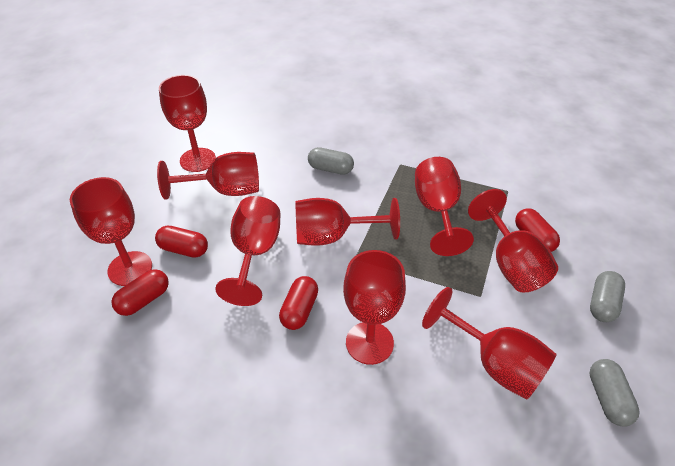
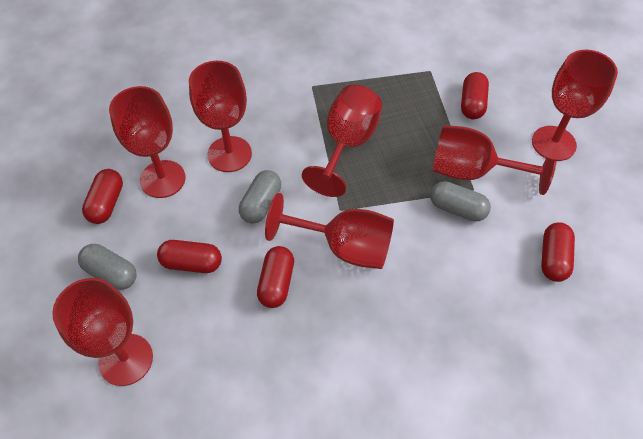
red capsule: [111,269,169,316] [155,226,208,258] [279,276,318,330] [515,208,560,252] = 4 -> [82,169,123,224] [157,240,222,273] [257,246,294,308] [461,72,489,119] [541,222,575,282] = 5
red goblet: [70,177,152,286] [157,152,259,200] [159,75,216,172] [215,196,280,306] [295,198,400,246] [343,250,406,365] [415,157,474,256] [422,287,557,399] [468,189,558,292] = 9 -> [52,278,153,386] [109,86,185,198] [189,61,252,172] [265,193,394,269] [302,84,382,197] [433,125,557,195] [532,50,618,161] = 7

